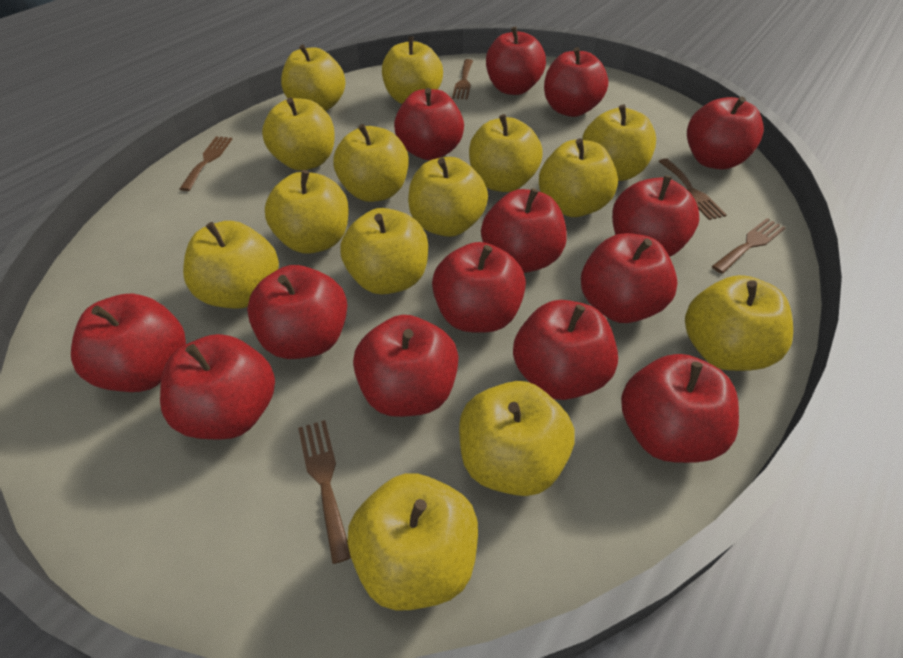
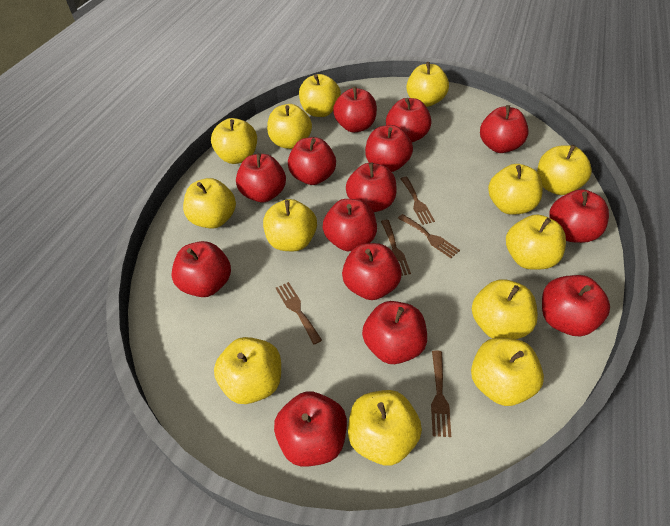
yellow apple: [183,221,279,309] [262,98,335,171] [265,170,349,254] [281,44,345,111] [333,124,409,202] [340,208,428,294] [347,473,478,611] [382,36,443,104] [408,157,488,237] [459,381,575,496] [469,114,543,192] [539,138,618,217] [582,105,656,181] [685,275,793,371] = 14 -> [183,178,236,229] [211,118,257,164] [214,337,281,404] [263,199,317,251] [267,104,312,149] [299,74,341,117] [348,390,422,466] [406,62,449,107] [471,337,544,406] [472,280,538,339] [488,164,543,215] [506,214,566,270] [537,145,592,195] = 13

